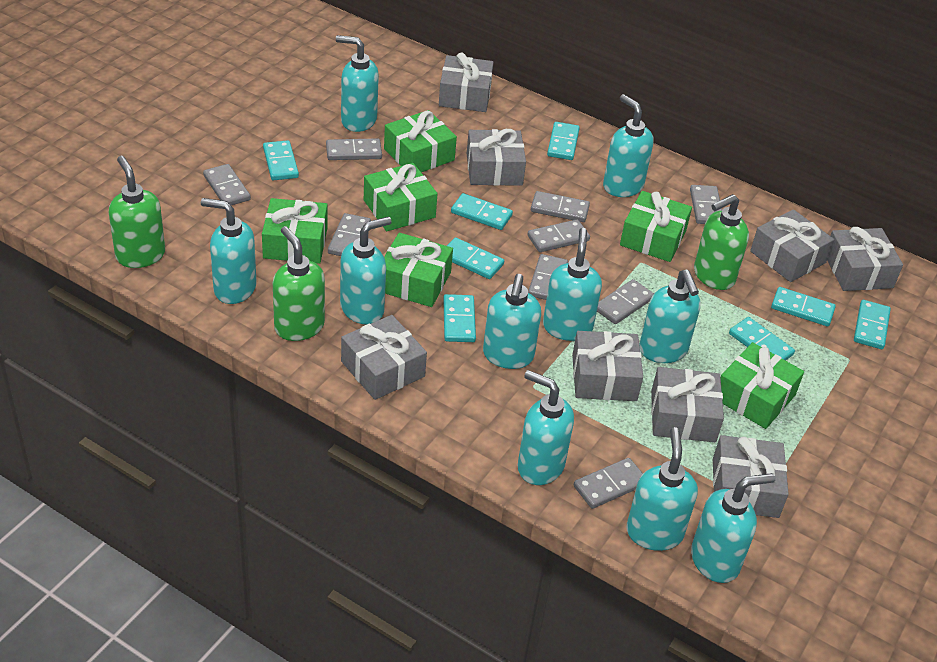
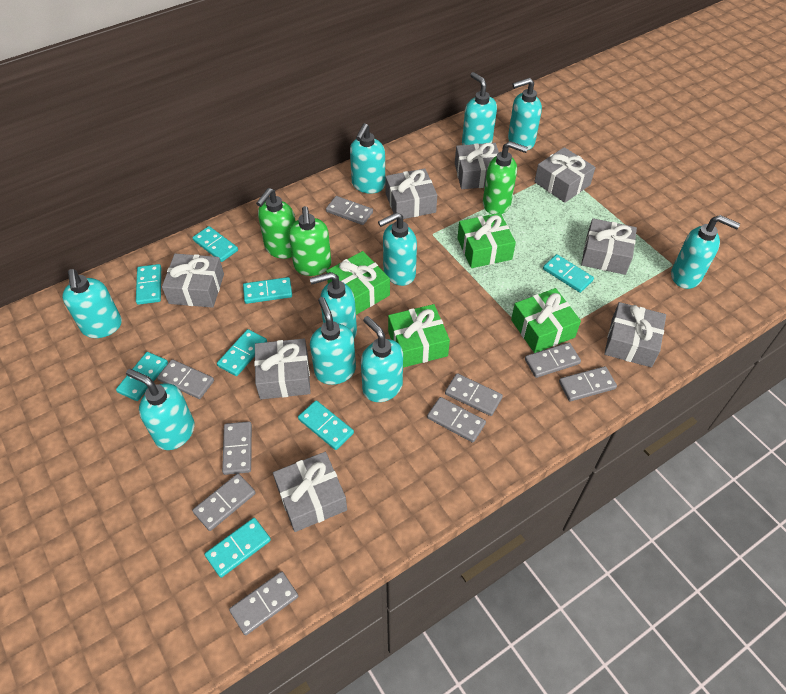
green gift: [262,198,328,264] [364,163,437,231] [384,110,457,172] [384,233,453,307] [620,191,692,262] [721,342,804,429] = 6 -> [326,251,390,315] [388,304,450,368] [457,213,516,268] [511,288,581,353] = 4

